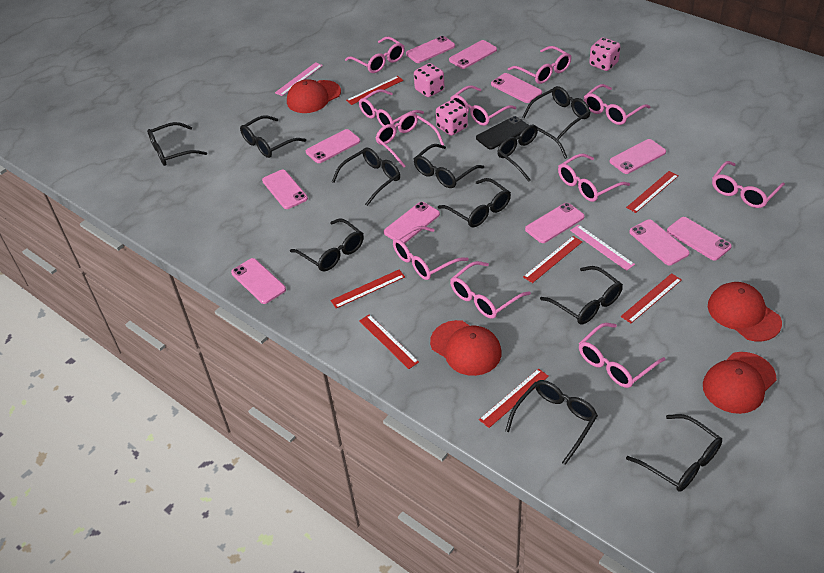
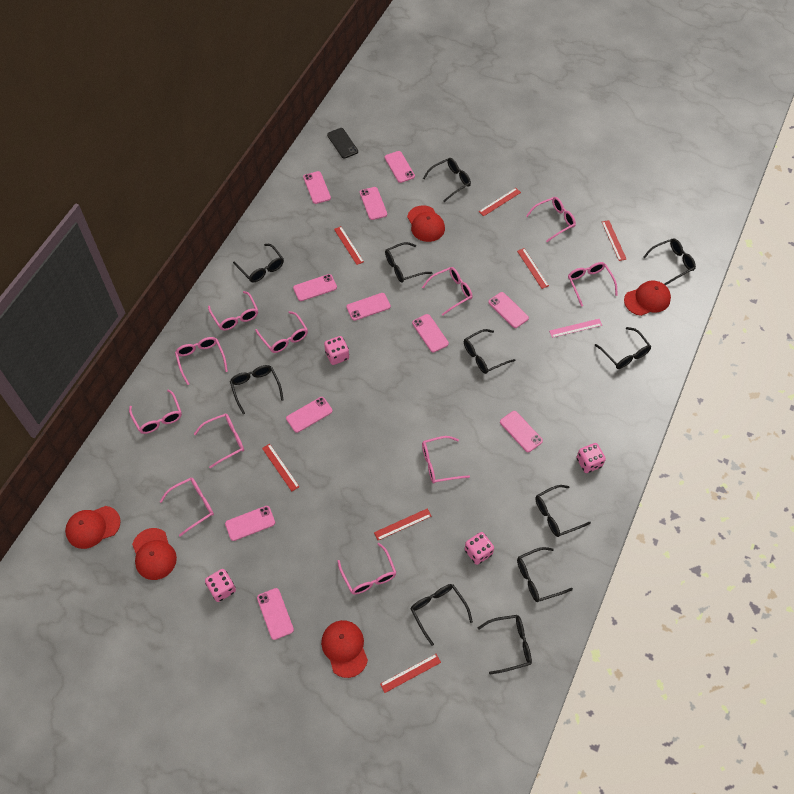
pink dice: [414,63,445,97] [436,100,468,136] [589,37,621,71] = 3 -> [205,569,236,602] [324,336,349,365] [465,532,494,565] [576,443,606,473] = 4
pink ruler: [275,62,323,96] [570,224,635,271] = 2 -> [549,319,602,338] = 1
red cap: [287,79,341,113] [430,320,502,376] [703,352,777,414] [708,282,782,341] = 4 -> [65,506,121,549] [132,528,177,580] [321,620,368,678] [407,205,445,242] [624,281,671,316] = 5

